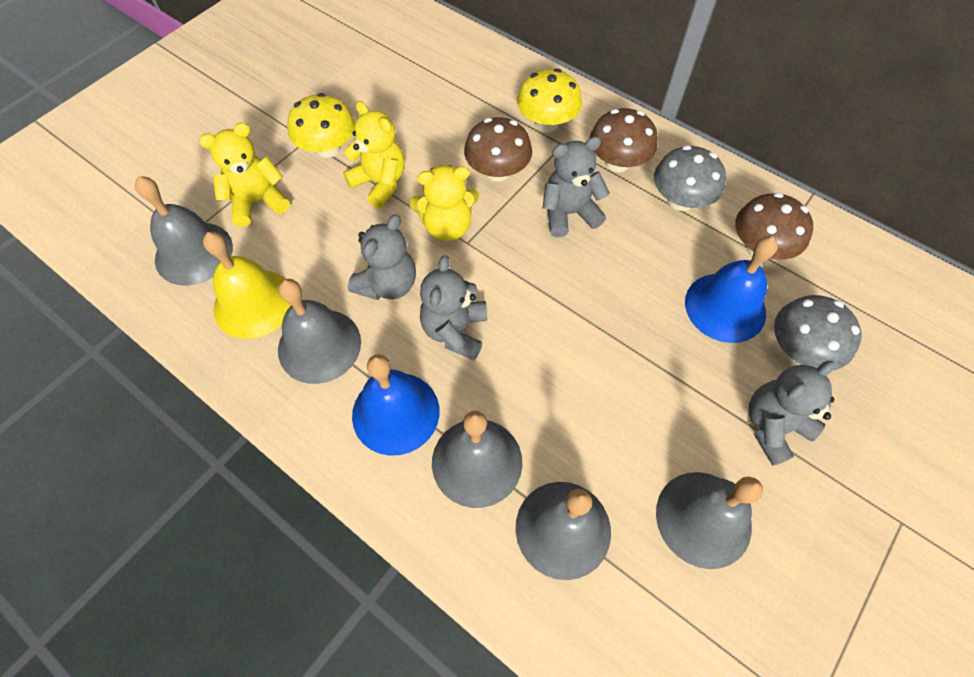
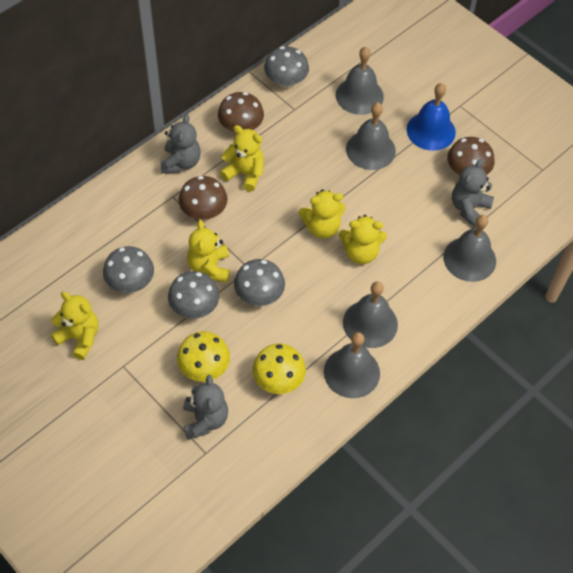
blue bell: [352,354,440,456] [685,236,778,343] = 2 -> [407,83,456,151] = 1
grey mushroom: [654,145,726,211] [774,295,862,370] = 2 -> [103,246,154,293] [168,271,219,319] [234,259,285,306] [264,46,309,88] = 4
grey teddy bear: [348,214,416,300] [420,255,487,360] [543,136,609,237] [749,361,835,466] = 4 -> [160,114,201,173] [183,375,228,440] [452,159,494,227] = 3
yellow bell: [203,232,291,339] = 1 -> none = 0
yellow teddy bear: [199,123,290,227] [343,101,405,208] [409,165,479,241] = 3 -> [51,292,99,360] [187,220,230,282] [220,125,264,192] [299,189,346,239] [339,215,387,264] = 5

